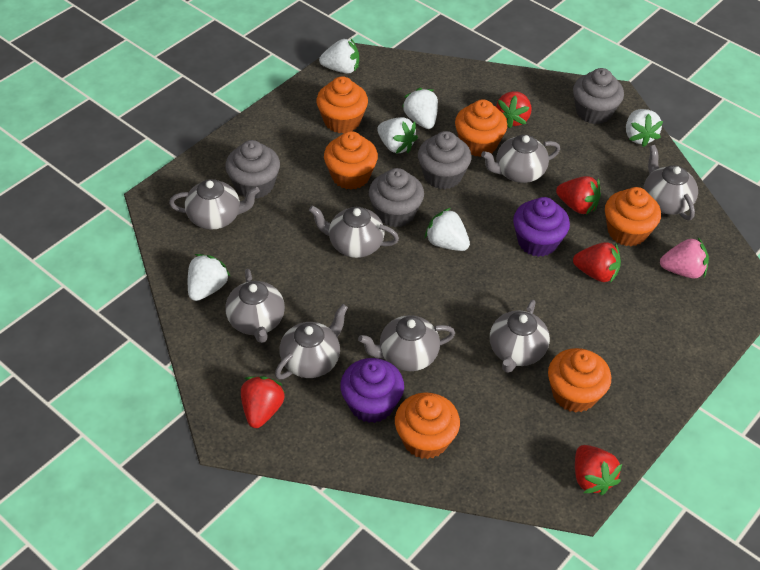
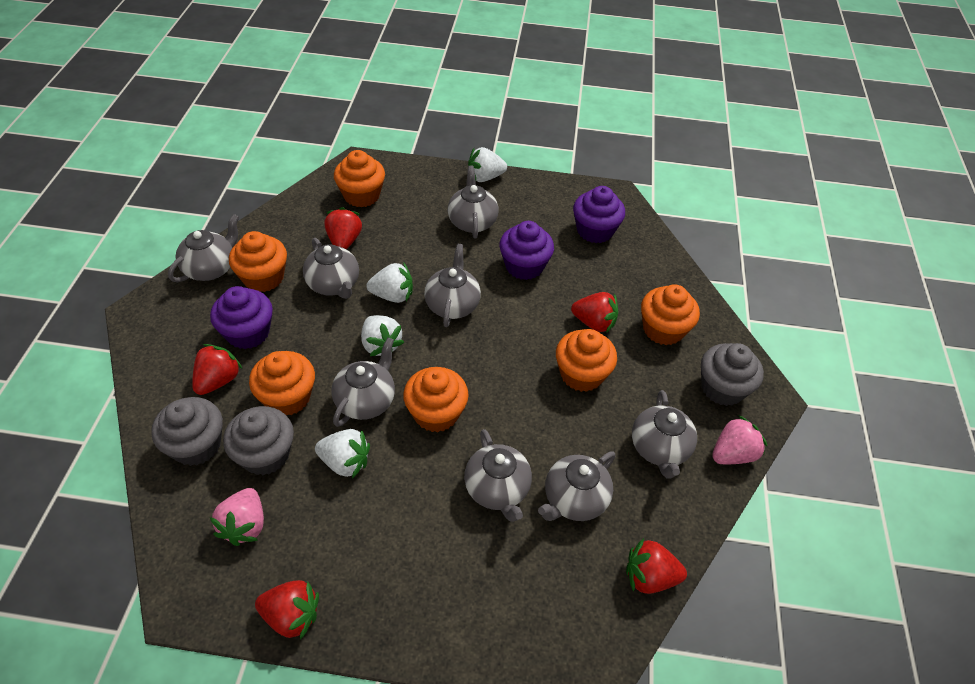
grey cupcake: [225,140,280,199] [369,168,424,227] [418,131,472,189] [573,68,624,124] = 4 -> [151,397,223,466] [223,406,294,475] [701,343,764,406] = 3
pink strawberry: [660,238,709,278] = 1 -> [210,488,264,546] [712,416,767,464] = 2
purple cupcake: [340,358,404,423] [513,197,570,257] = 2 -> [210,286,273,349] [499,221,554,280] [573,186,625,243] = 3
white strawberry: [188,254,231,301] [319,39,359,74] [377,117,418,153] [402,88,438,129] [425,208,470,251] [626,109,663,147] = 6 -> [315,429,370,479] [361,315,404,356] [367,262,413,303] [468,147,507,182] = 4

